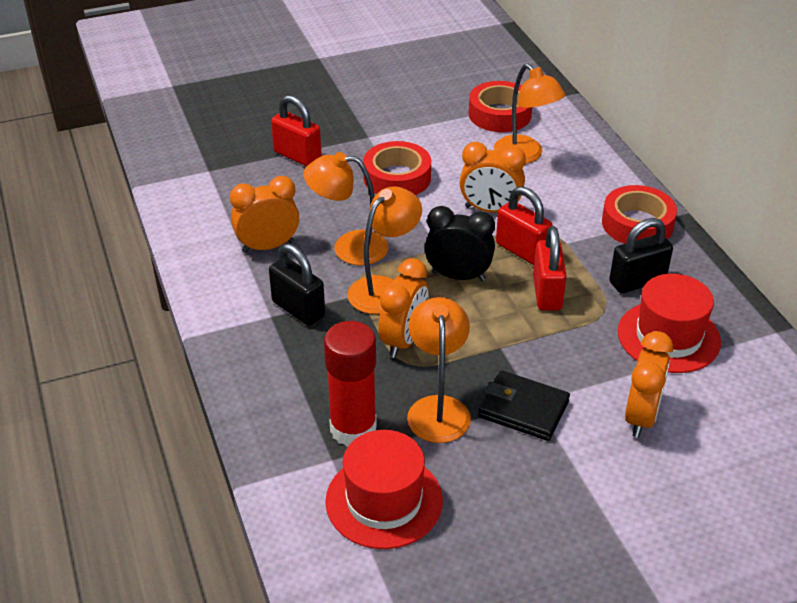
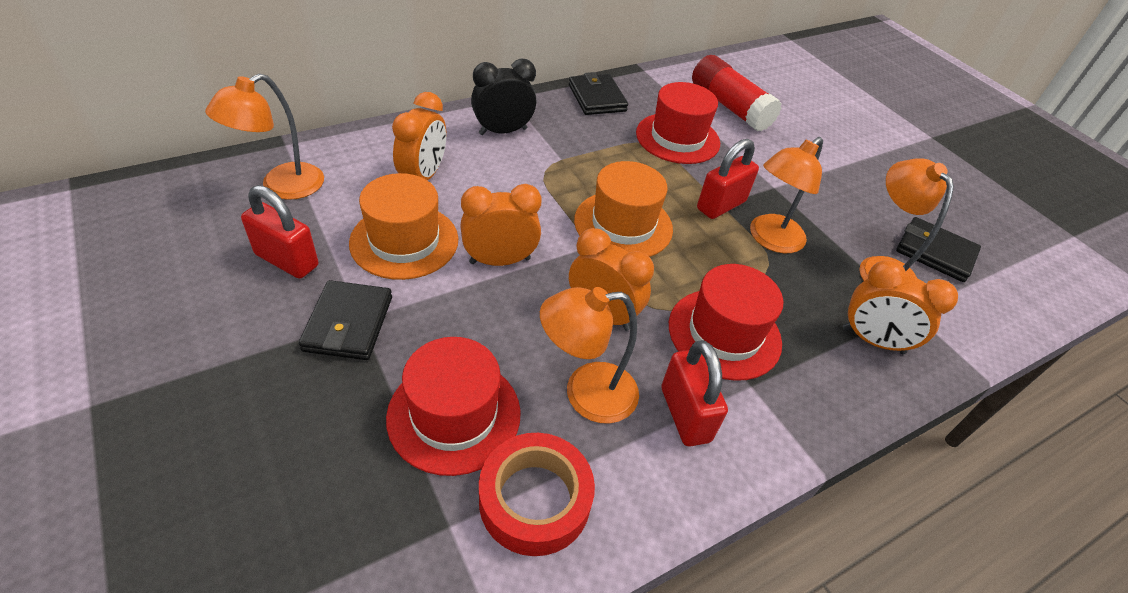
black padlock: [269,244,325,326] [609,218,673,293] = 2 -> none = 0
black wallet: [478,370,570,441] = 1 -> [299,280,392,360] [569,72,628,115] [896,217,981,282] = 3
orange hat: none = 0 -> [349,173,458,280] [574,161,673,257] = 2
red hat: [325,430,443,549] [618,274,721,373] = 2 -> [386,337,521,476] [636,82,720,164] [669,264,783,381] = 3
red tape: [363,141,431,195] [469,81,532,132] [602,185,677,244] = 3 -> [479,433,595,556] = 1

